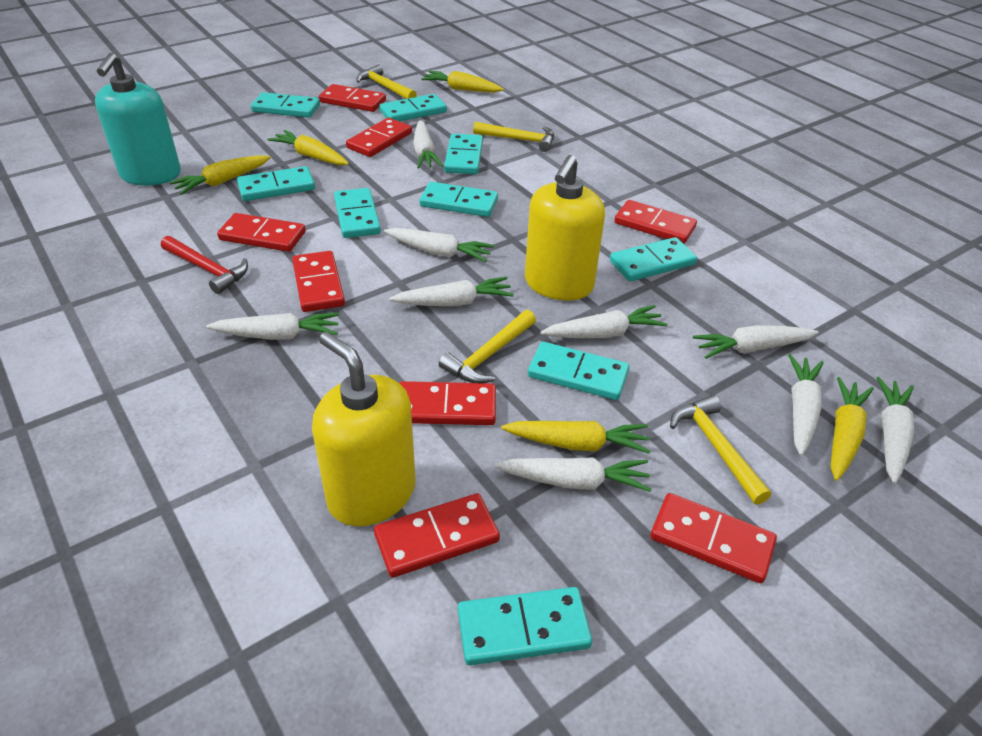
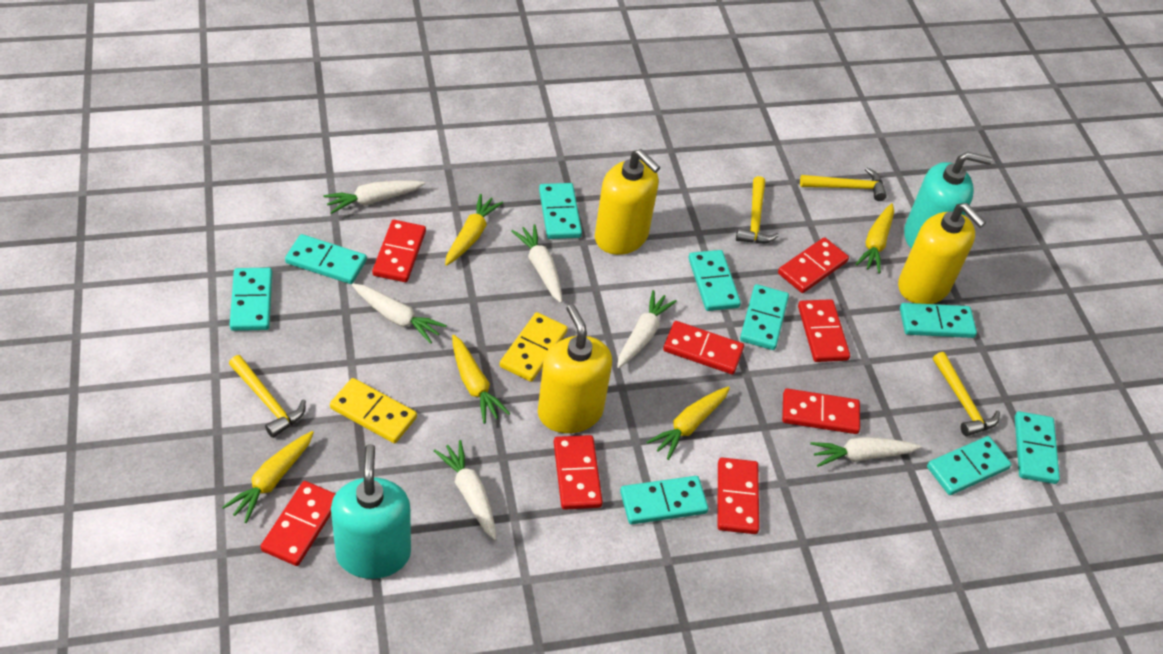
red hammer: [161,236,248,294] = 1 -> none = 0
turquoise soap dispenser: [95,53,181,186] = 1 -> [331,444,411,579] [904,152,992,249] = 2
white carrot: [206,313,340,340] [384,228,494,263] [389,277,514,306] [413,120,443,168] [495,457,652,492] [541,305,667,338] [693,325,819,359] [788,354,824,456] [877,377,914,483] = 9 -> [324,181,425,214] [352,284,447,344] [434,440,497,540] [511,224,562,303] [617,290,677,368] [810,437,921,467] = 6
yellow domino: none = 0 -> [330,378,417,443] [500,312,568,382] = 2
yellow soap dispenser: [312,332,416,526] [525,155,605,300] = 2 -> [538,304,612,433] [595,149,660,255] [898,203,986,304] = 3

